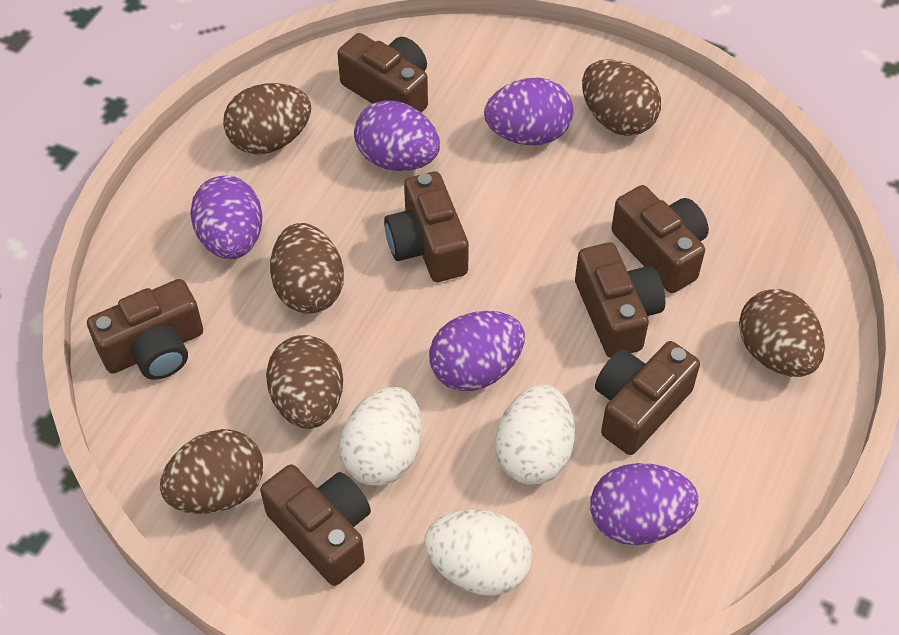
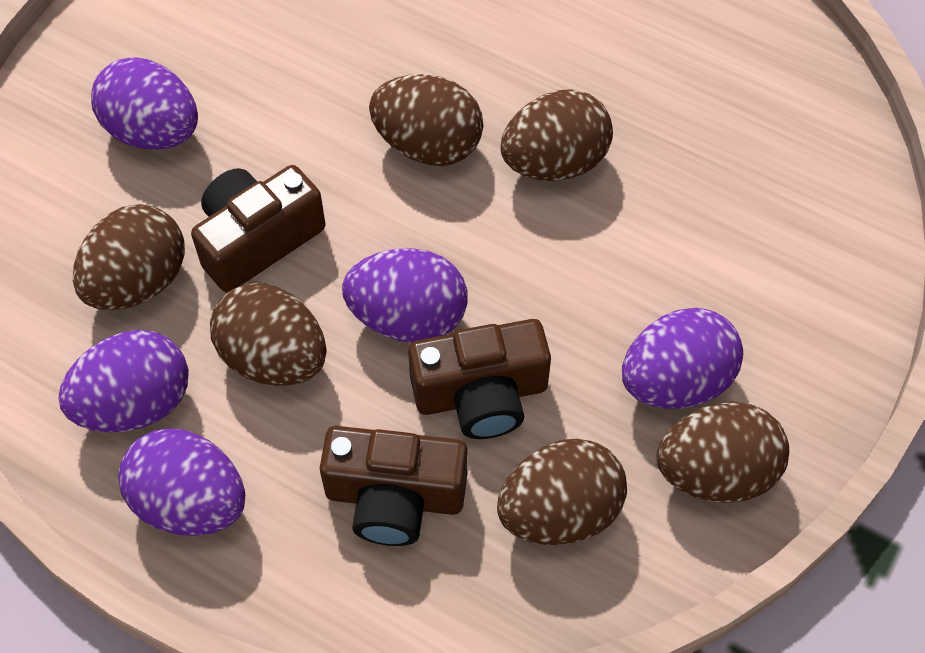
brown camera: [87,279,203,380] [260,464,371,586] [337,33,428,113] [384,171,469,282] [575,242,665,358] [595,341,700,455] [611,185,709,293] = 7 -> [191,165,325,293] [320,426,468,546] [408,319,551,439] = 3
white egg: [339,387,422,486] [424,510,533,596] [495,385,575,485] = 3 -> none = 0

